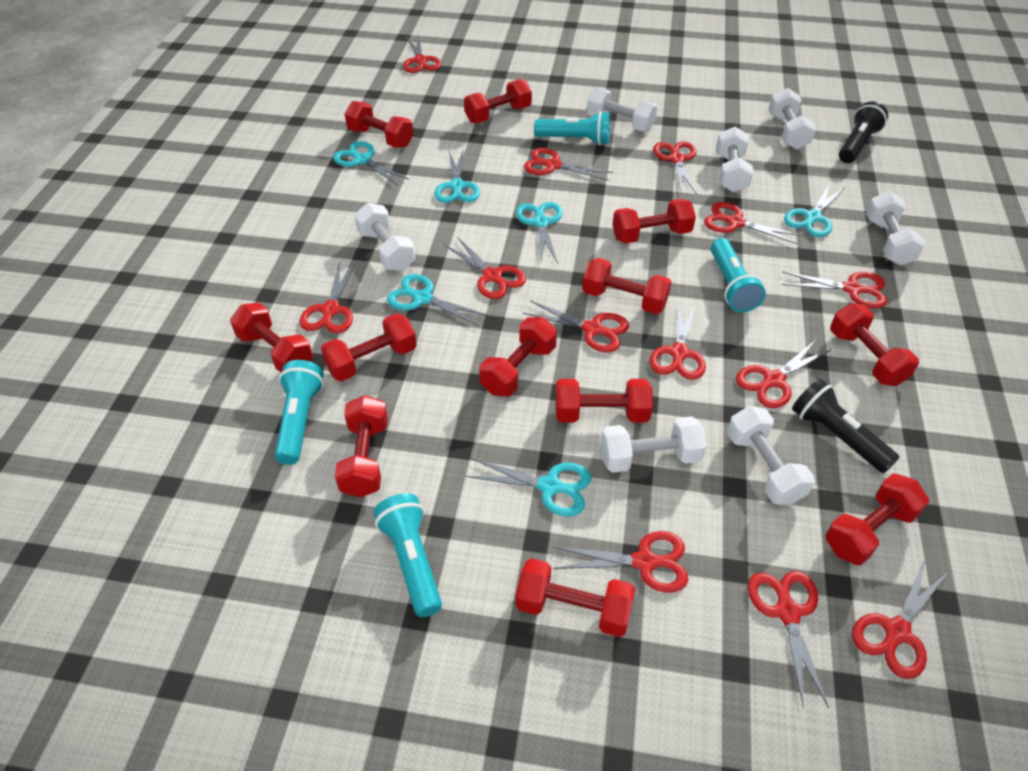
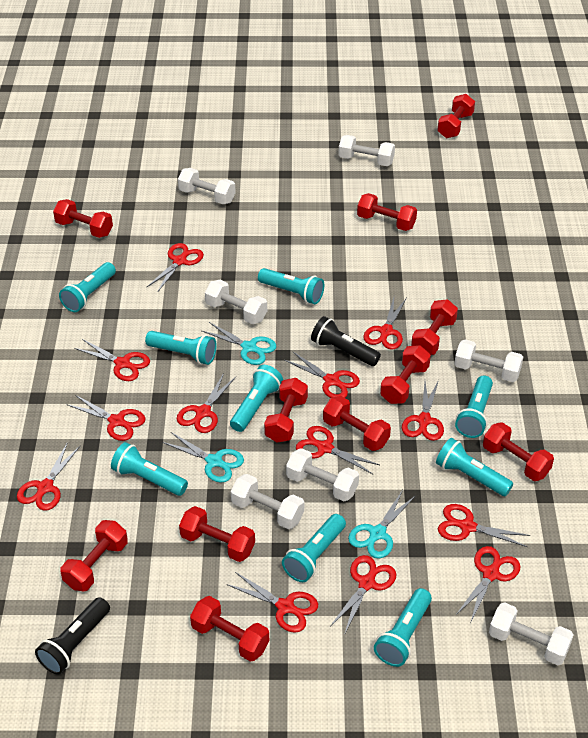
red dumbbell: [230,303,313,373] [321,313,417,381] [335,395,388,497] [345,101,413,148] [464,79,532,123] [479,317,557,397] [516,558,635,637] [555,379,653,422] [582,258,672,314] [613,199,696,244] [825,473,929,566] [830,303,919,386] = 12 -> [53,199,113,238] [60,520,128,591] [179,506,255,562] [190,596,269,662] [264,378,308,443] [323,396,391,451] [357,193,417,231] [380,345,431,404] [411,299,458,355] [437,94,475,138] [483,422,554,481] = 11
turquoise flashlight: [274,360,324,465] [374,493,442,617] [534,111,610,145] [711,238,766,312] = 4 -> [59,262,116,312] [111,442,188,496] [145,331,217,365] [230,365,283,432] [258,268,324,304] [282,514,346,582] [374,588,432,667] [436,438,513,496] [455,376,493,438] = 9
turquoise scissors: [333,141,409,186] [387,274,488,326] [434,148,480,203] [465,458,591,517] [516,202,563,264] [784,183,845,237] = 6 -> [162,432,244,483] [202,322,276,365] [348,490,416,559] = 3

